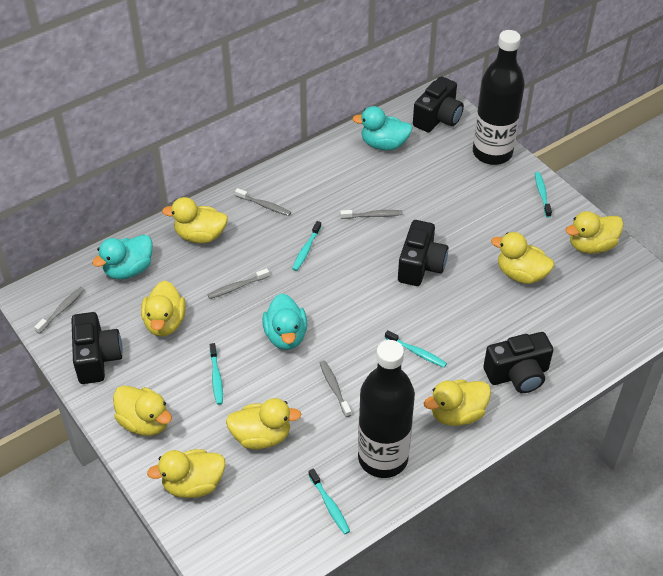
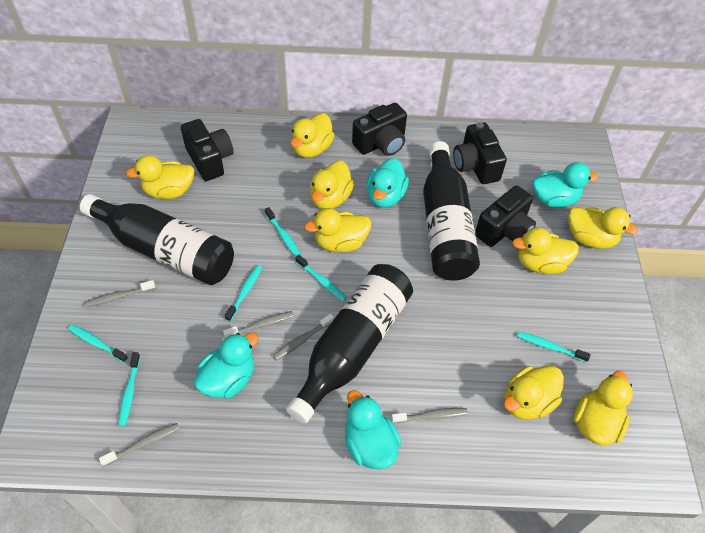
black bottle: [358,340,415,478] [473,30,525,165] = 2 -> [80,194,234,285] [286,264,413,424] [423,141,480,281] = 3
turquoise duck: [92,235,152,280] [262,293,307,350] [352,106,413,150] = 3 -> [194,333,259,398] [345,390,401,469] [366,158,409,208] [532,162,598,208] = 4
turquoise toothbrush: [210,343,223,405] [292,221,321,271] [309,468,350,534] [385,330,447,368] [535,172,552,218] = 5 -> [68,324,128,363] [118,352,141,426] [225,265,262,321] [265,207,301,257] [295,255,347,301] [517,332,591,362] = 6

